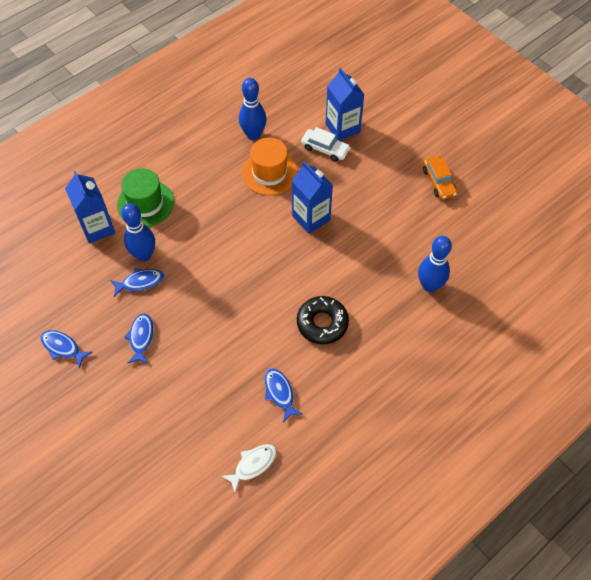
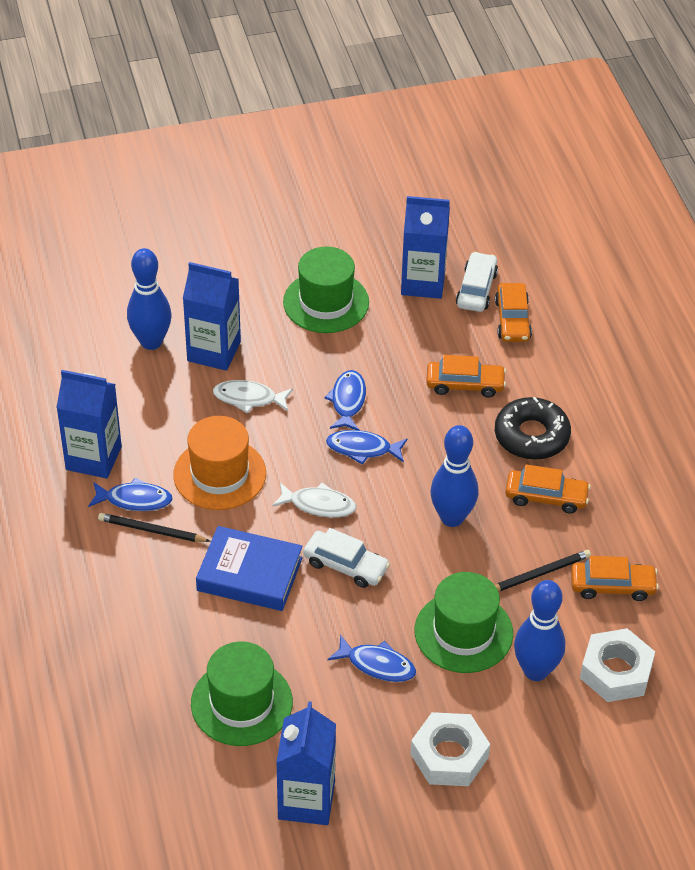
black pencil: none = 0 -> [98,513,211,542] [495,550,591,591] = 2
blue book: none = 0 -> [196,526,303,611] = 1
blue carton: [65,171,115,244] [292,161,333,234] [326,68,365,141] = 3 -> [56,370,122,479] [183,262,241,371] [276,701,336,825] [401,196,450,299] = 4
green hat: [117,168,174,227] = 1 -> [191,642,293,746] [283,246,369,333] [415,572,513,673] = 3
orange car: [423,156,457,200] = 1 -> [426,355,506,398] [495,283,532,342] [505,464,591,513] [571,556,659,601] = 4
white car: [301,127,351,162] = 1 -> [303,528,390,588] [456,252,498,312] = 2
white fish: [222,444,277,492] = 1 -> [213,380,293,413] [272,482,356,518] = 2
white nut: none = 0 -> [410,712,490,786] [580,628,655,702] = 2

